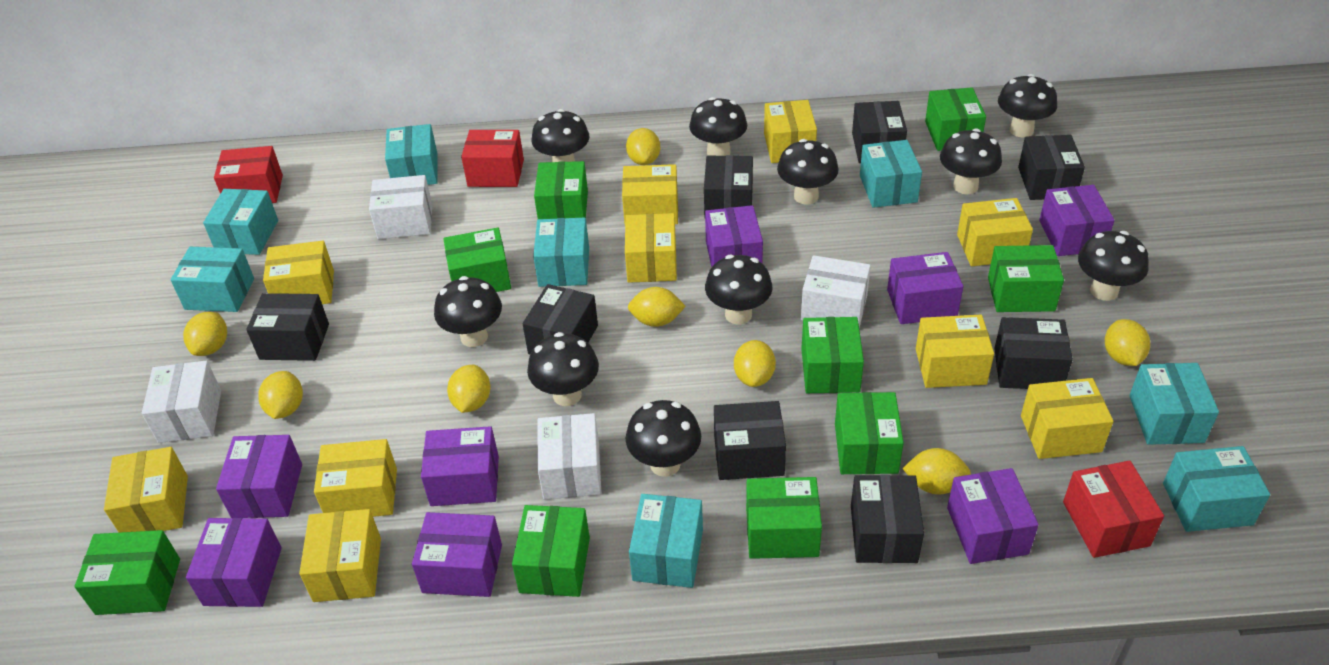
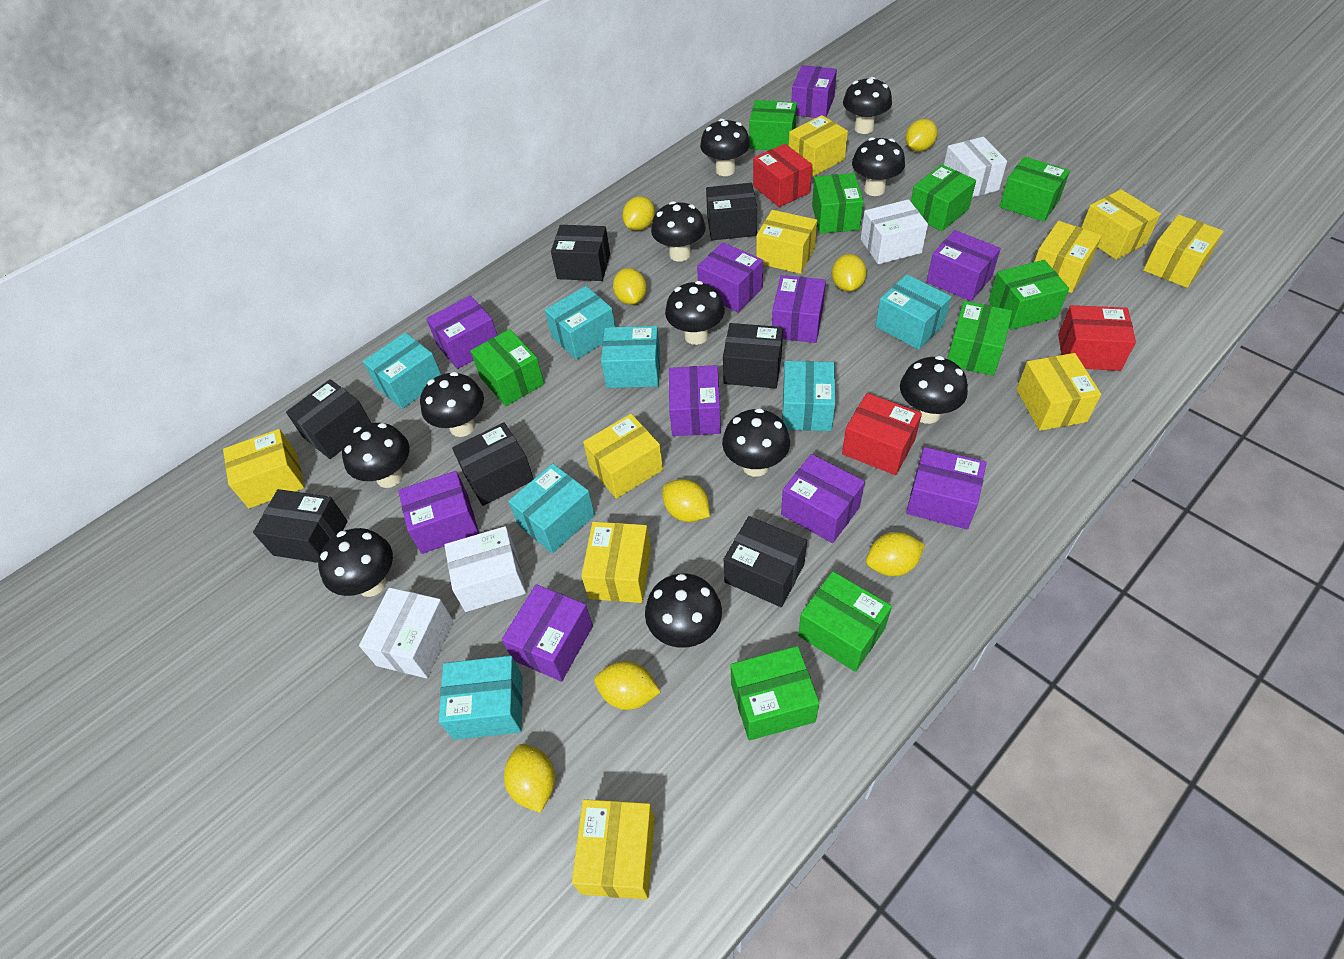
black box: [246,293,329,361] [523,284,598,354] [704,155,753,218] [714,401,786,480] [851,475,924,563] [852,101,907,163] [994,317,1073,389] [1018,135,1085,200] = 8 -> [253,489,347,563] [286,379,371,459] [452,422,534,506] [551,225,610,281] [706,183,757,240] [723,323,783,389] [724,516,807,607] = 7
black mushroom: [434,276,502,347] [527,332,599,406] [532,109,589,162] [625,400,701,477] [689,97,747,156] [705,255,772,325] [777,139,838,205] [940,129,1002,194] [998,74,1057,137] [1078,231,1149,301] = 10 -> [318,528,393,597] [342,423,410,488] [420,372,484,437] [645,573,722,648] [651,201,706,262] [665,281,725,345] [700,119,750,176] [722,408,790,477] [843,77,892,134] [852,137,905,196] [900,356,968,424] = 11
purple box: [186,518,282,607] [216,435,302,518] [412,512,502,597] [421,426,499,506] [705,205,763,267] [887,252,963,324] [947,468,1039,564] [1039,185,1114,256] = 8 -> [398,471,479,554] [426,295,498,369] [502,584,593,682] [669,365,721,436] [697,242,763,312] [772,275,826,343] [781,454,865,543] [791,65,837,118] [906,447,987,529] [926,230,1001,301] = 10
turquoise box: [171,247,254,312] [203,189,278,255] [385,124,438,185] [533,218,589,287] [629,494,703,588] [860,140,922,208] [1129,363,1219,445] [1163,446,1270,532] = 8 -> [363,332,441,409] [439,656,523,740] [508,464,595,553] [545,286,615,360] [601,326,660,388] [782,361,835,431] [875,274,952,350] = 7

